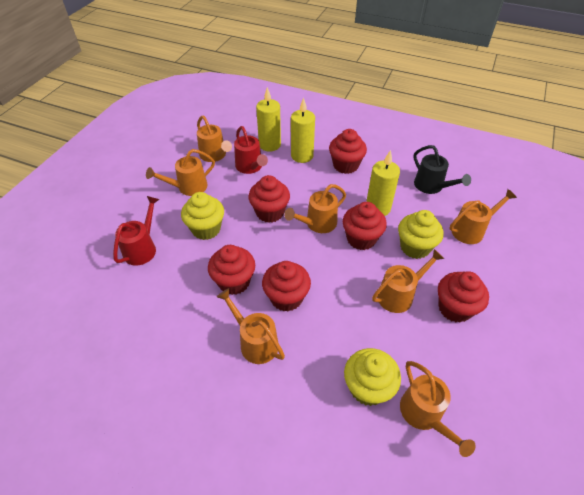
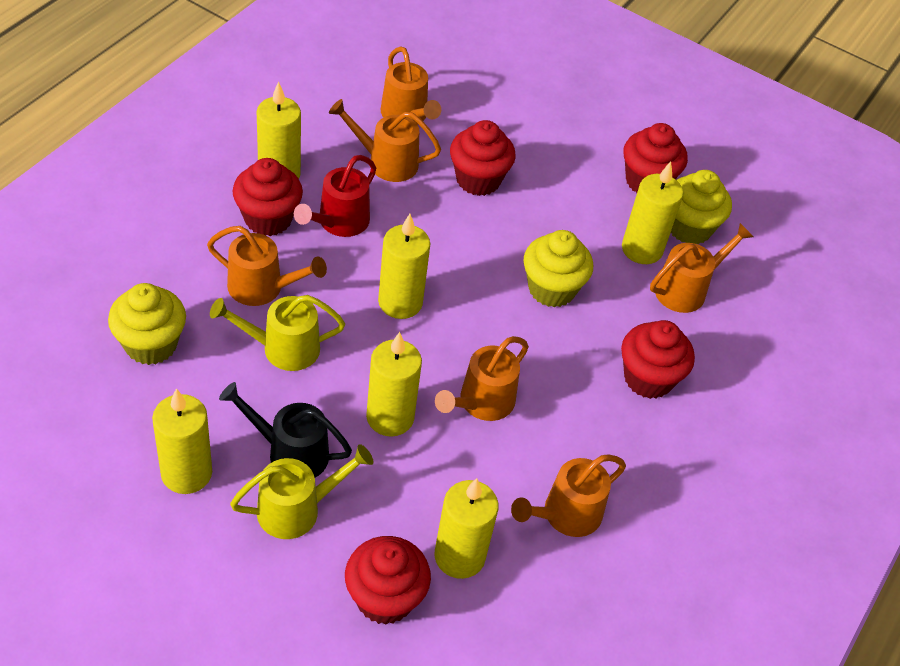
orange watering can: [146,149,215,196] [197,115,232,162] [217,288,285,364] [284,184,346,233] [372,249,444,313] [400,361,476,457] [450,189,517,244] = 7 -> [207,226,327,306] [329,99,441,182] [381,46,441,125] [435,336,529,421] [511,454,626,537] [650,223,753,313] = 6
red cupcake: [208,245,255,295] [248,175,290,223] [262,261,311,312] [329,129,367,174] [343,202,387,250] [438,271,489,323] = 6 -> [233,158,303,236] [345,536,431,625] [450,120,516,196] [621,320,695,399] [624,123,688,193] = 5
red watering can: [113,196,159,266] [234,126,268,174] = 2 -> [294,155,376,237] = 1
yellow candle: [256,87,281,152] [291,98,315,163] [366,150,400,216] = 3 -> [152,388,212,494] [257,81,301,179] [366,332,422,437] [378,214,430,319] [434,478,498,579] [622,161,683,264] = 6
yellow watering can: none = 0 -> [210,295,345,371] [230,444,373,539] = 2

